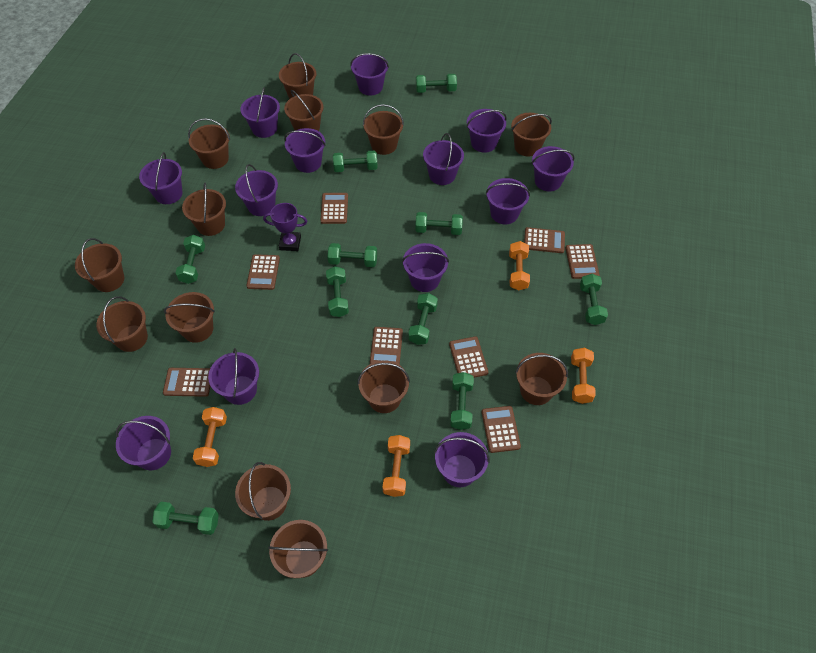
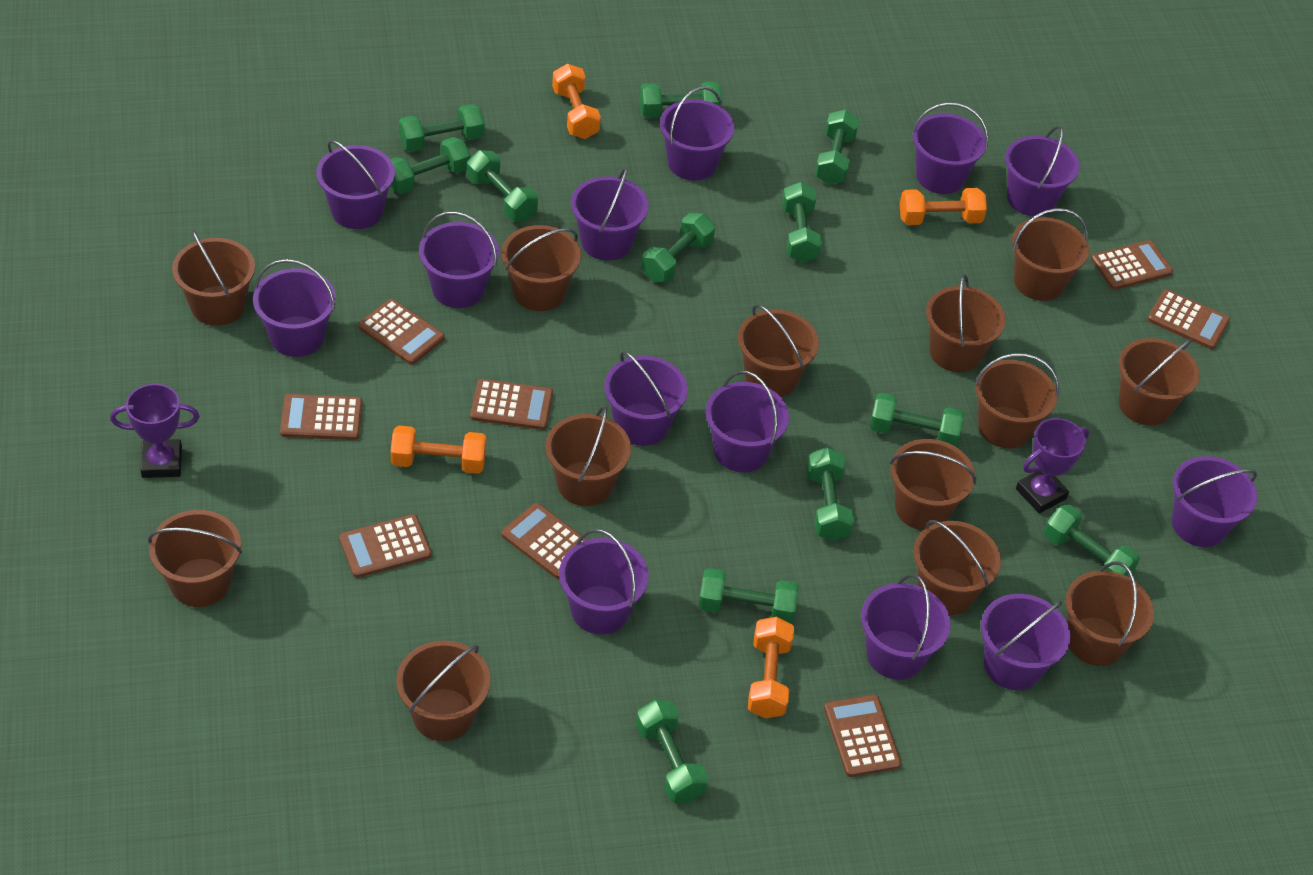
green dumbbell: [153,502,219,535] [176,235,205,284] [326,266,349,317] [327,243,377,267] [333,151,378,172] [408,293,438,345] [415,212,463,235] [416,74,457,93] [450,372,474,430] [580,274,608,325] = 10 -> [390,137,471,194] [399,104,485,152] [467,150,538,221] [636,700,708,803] [640,82,722,118] [641,213,715,282] [698,568,799,623] [782,182,822,263] [807,447,854,541] [815,110,859,185] [870,393,964,447] [1044,505,1140,577] = 12
purple trophy: [263,203,307,251] = 1 -> [110,384,200,478] [1016,418,1089,513] = 2

